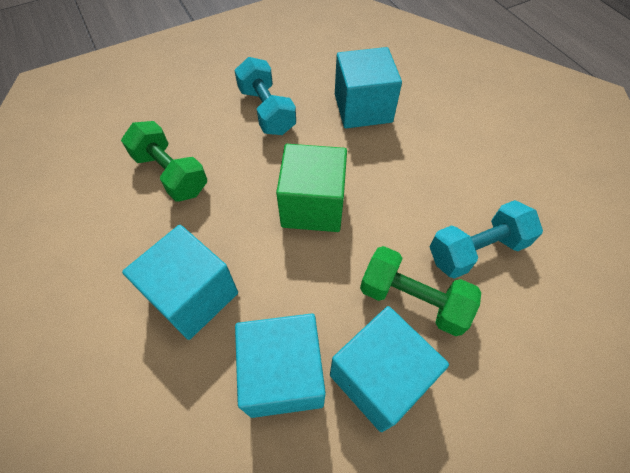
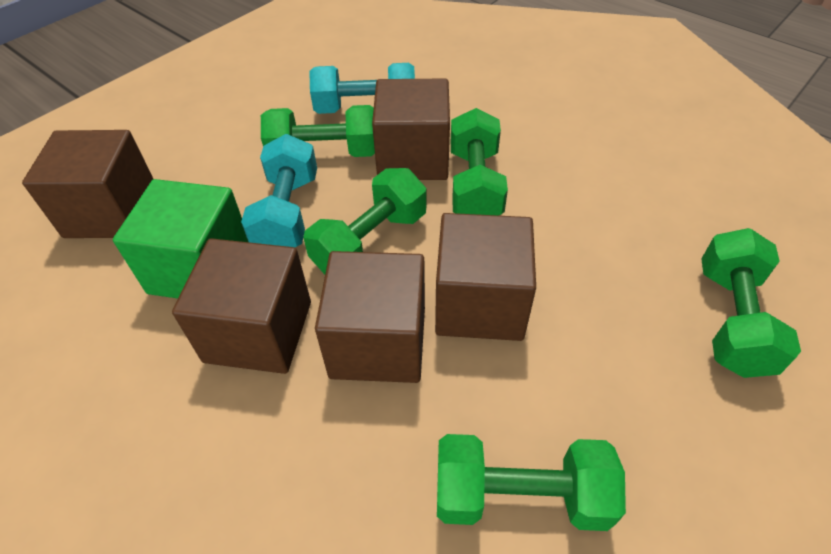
brown cube: none = 0 -> [22,130,153,238] [172,238,311,374] [315,251,425,383] [372,79,450,180] [435,213,536,341] = 5
green dumbbell: [121,121,207,201] [360,246,481,336] = 2 -> [261,105,375,157] [304,168,427,274] [437,434,626,531] [451,108,508,216] [701,228,801,378] = 5
turquoise cube: [122,225,238,340] [235,313,326,418] [330,306,449,432] [335,47,402,128] = 4 -> none = 0

